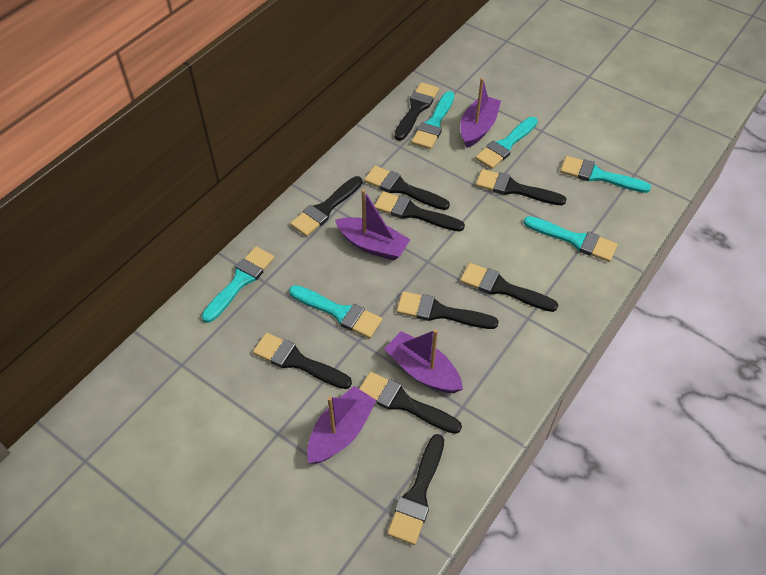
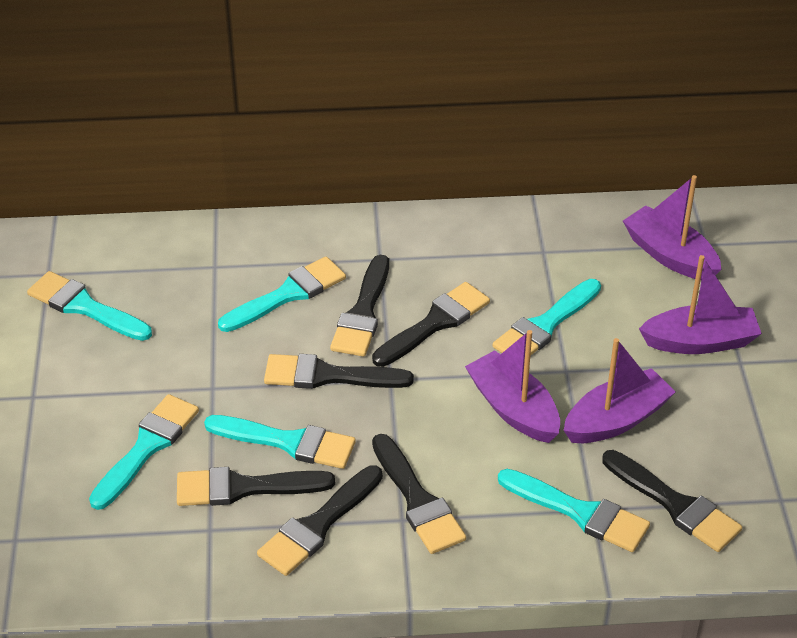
black brush: [253,333,352,389] [290,176,362,237] [359,372,462,434] [364,166,450,210] [374,191,465,232] [387,434,444,545] [394,82,439,141] [397,291,499,329] [460,263,558,312] [476,169,567,205] = 10 -> [177,467,335,506] [257,465,383,576] [264,354,414,389] [330,255,389,357] [372,282,490,367] [372,434,466,554] [602,450,742,552] = 7

